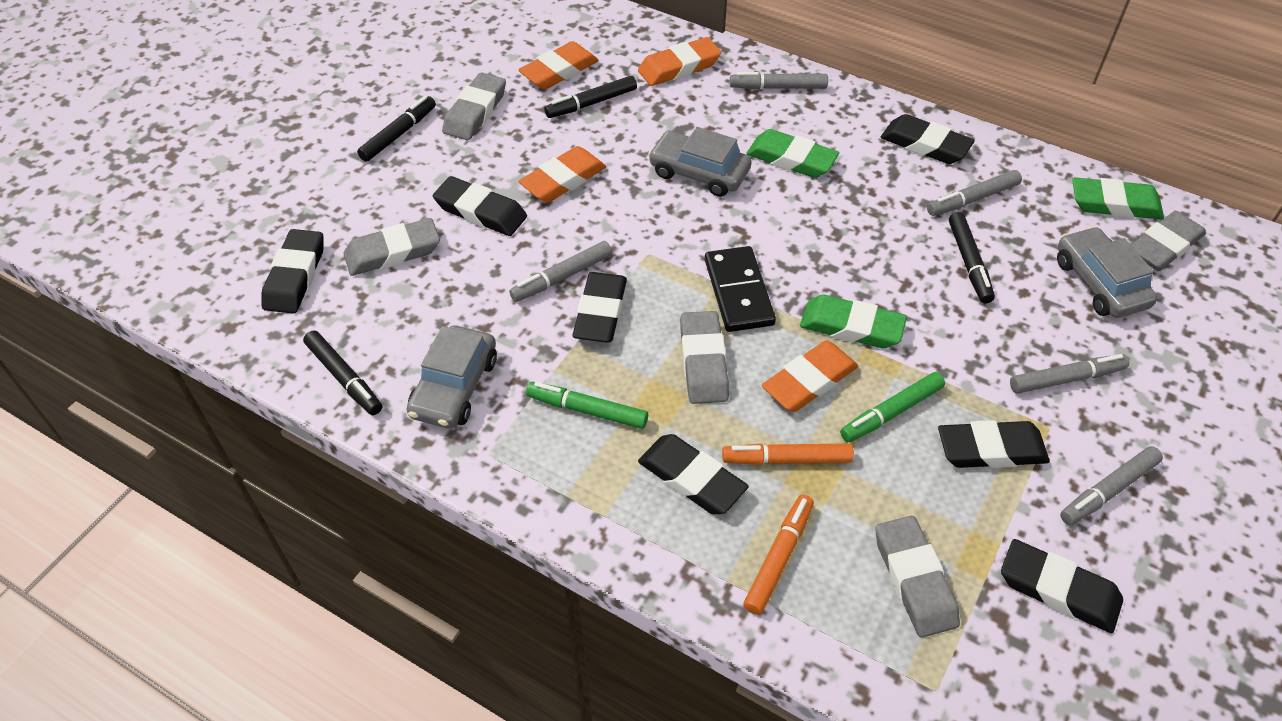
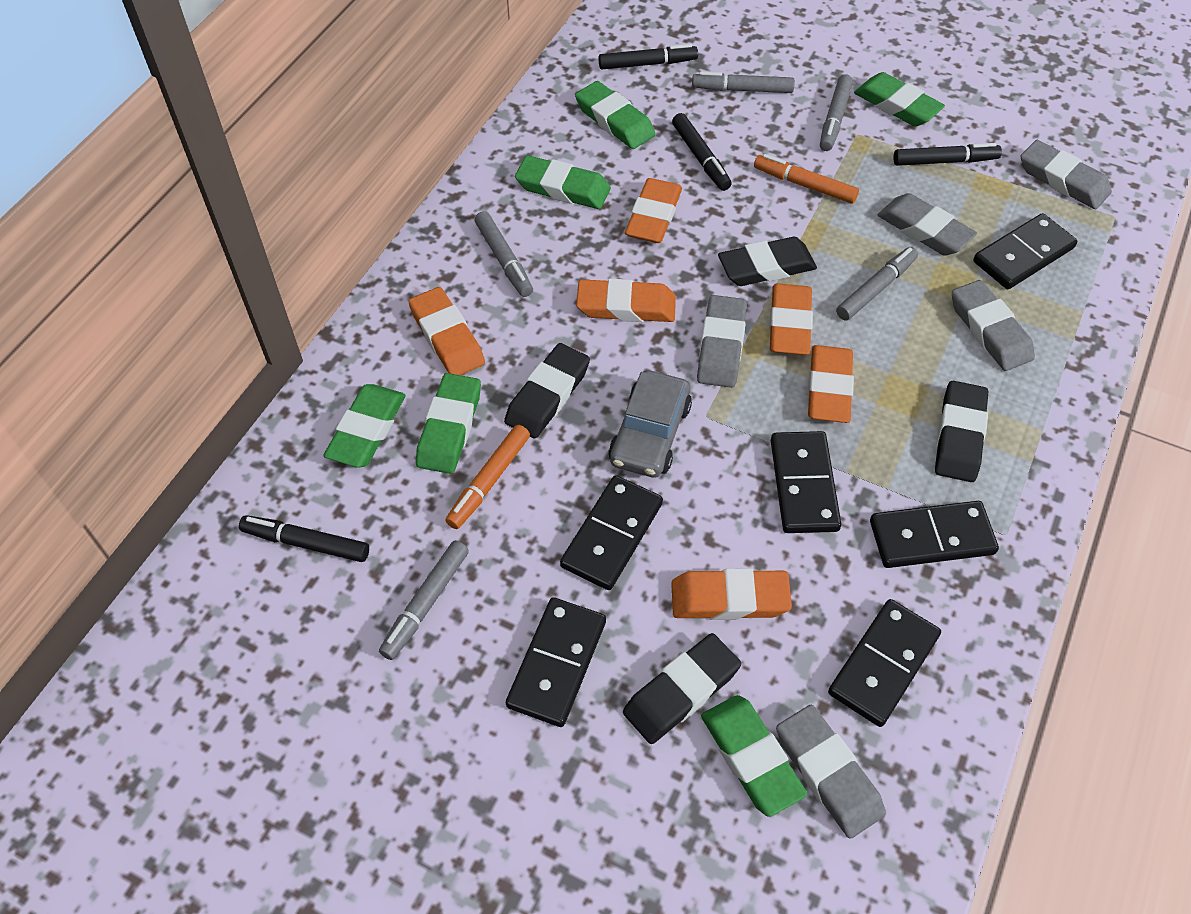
black domino: [705,246,776,332] = 1 -> [506,597,606,727] [560,475,663,590] [771,431,841,533] [828,599,941,727] [870,501,999,568] [973,213,1077,289] = 6
black eraser: [262,229,324,314] [433,176,527,236] [572,272,627,342] [638,434,749,515] [881,114,975,164] [938,420,1050,468] [1001,539,1123,633] = 7 -> [504,343,590,439] [623,633,741,744] [718,237,817,286] [935,381,988,482] = 4
green eraser: [746,129,839,178] [800,295,907,349] [1072,177,1164,220] = 3 -> [323,384,406,468] [416,373,481,474] [515,155,611,209] [575,81,655,149] [701,695,807,817] [854,72,945,127] = 6
green marker: [526,382,648,429] [840,372,945,442] = 2 -> none = 0
grey car: [406,325,497,429] [648,127,752,197] [1057,226,1157,318] = 3 -> [608,370,692,478] = 1
orange eraser: [518,41,599,89] [518,146,606,202] [638,37,721,86] [762,341,858,412] = 4 -> [408,287,485,375] [576,279,676,322] [625,178,682,243] [671,568,792,620] [770,283,813,355] [808,345,854,423] = 6

